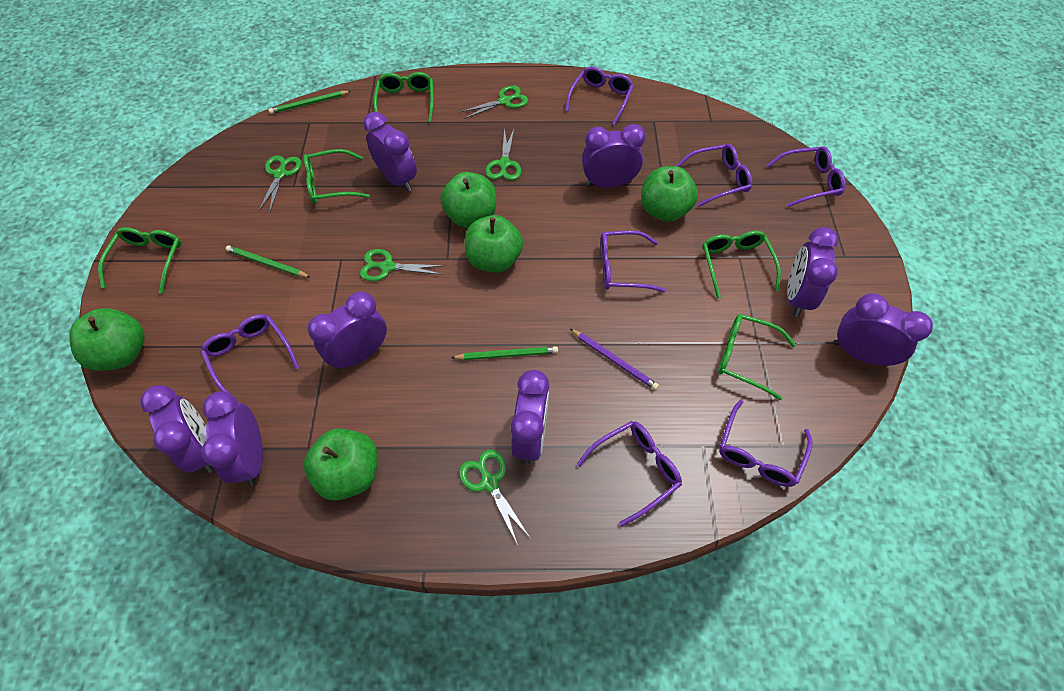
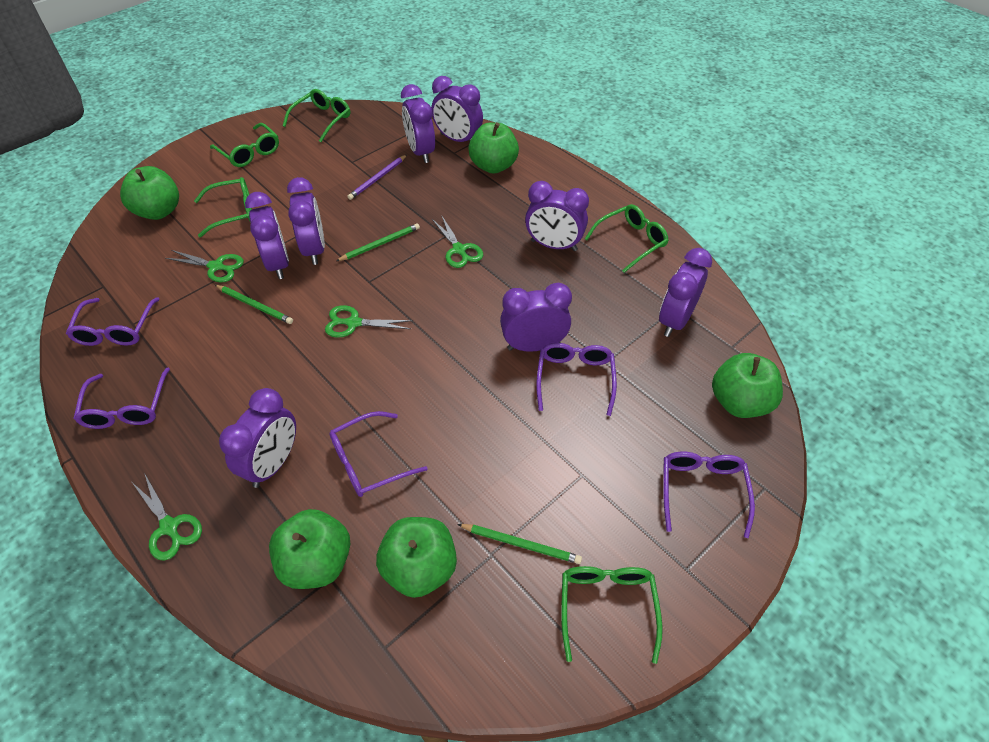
green scissors: [259,155,302,211] [360,249,444,281] [459,450,531,545] [460,85,528,119] [486,128,522,181] = 5 -> [133,474,202,561] [165,250,244,282] [325,305,413,338] [432,216,483,268] = 4
purple glasses: [201,314,299,393] [565,66,634,126] [577,421,682,527] [600,231,666,292] [676,144,752,207] [719,400,813,487] [766,146,846,207] = 7 -> [66,297,159,346] [73,368,170,429] [329,411,428,497] [536,343,617,416] [663,452,755,538] = 5

